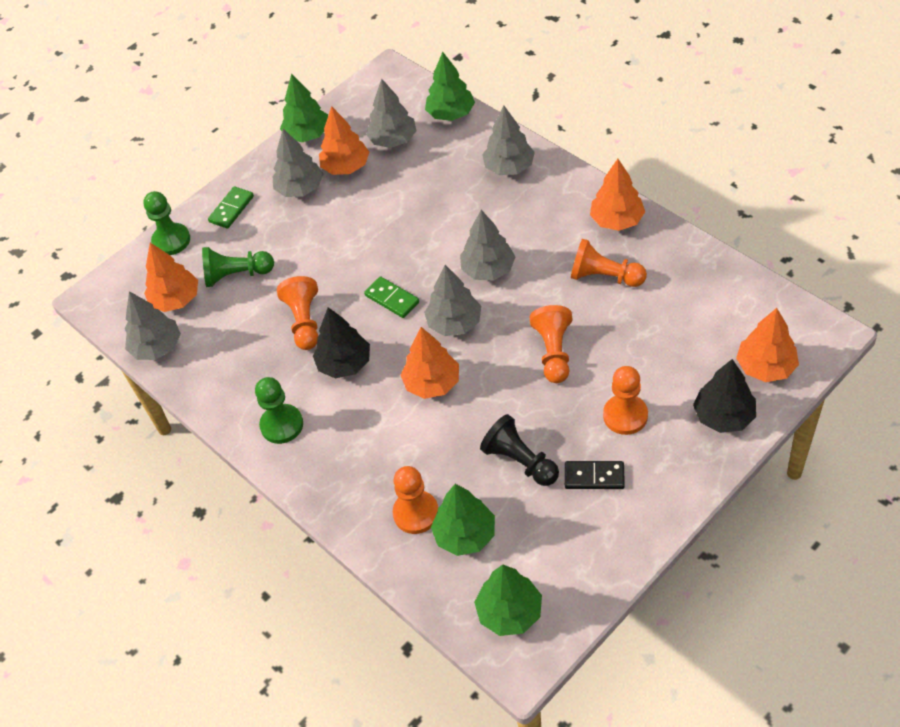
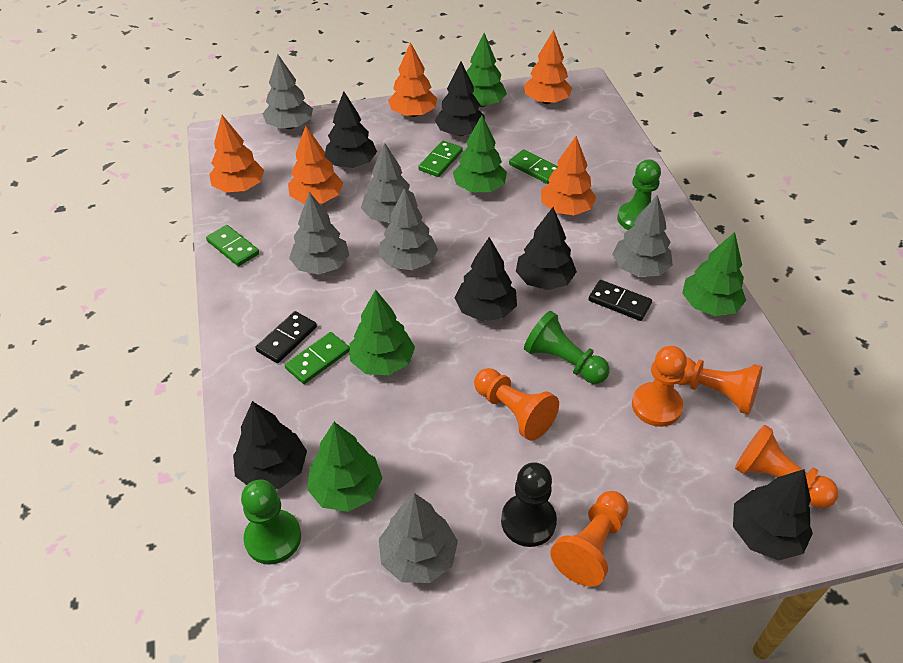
black domino: [565,461,625,489] = 1 -> [255,311,317,363] [588,280,652,321] = 2
black tree: [313,307,370,378] [693,359,756,433] = 2 -> [233,401,307,489] [324,91,377,168] [435,61,485,136] [455,237,517,321] [516,207,577,290] [733,469,813,561] = 6
green domino: [208,186,254,229] [364,277,419,318] = 2 -> [206,225,259,266] [285,332,350,384] [418,141,463,177] [509,149,558,184] = 4
green tree: [280,74,328,142] [425,52,475,121] [431,484,495,556] [474,564,542,636] = 4 -> [307,422,382,512] [349,289,415,375] [453,115,507,192] [466,33,507,107] [682,232,746,316] = 5

